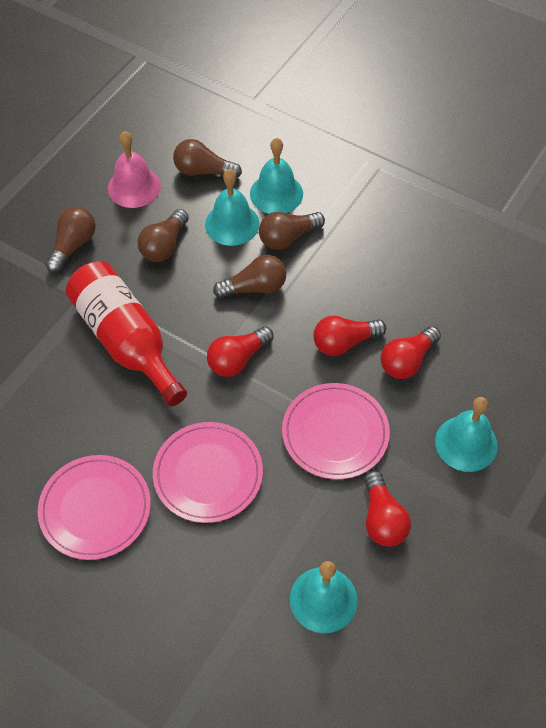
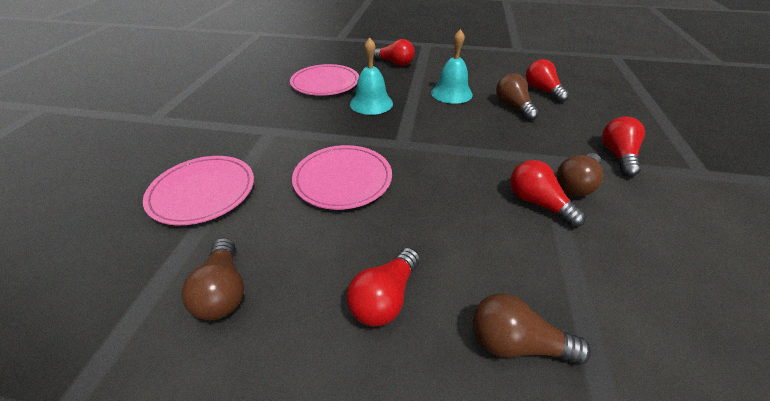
brown light bulb: [45,207,96,273] [137,209,189,262] [173,139,242,178] [213,255,286,298] [259,212,325,250] = 5 -> [181,238,244,320] [473,293,591,365] [496,73,539,121] [557,153,603,196] = 4
pink bell: [108,131,161,208] = 1 -> none = 0
red bottle: [66,261,187,406] = 1 -> none = 0
red light bulb: [207,326,274,377] [313,316,386,356] [364,471,411,547] [381,326,441,379] = 4 -> [347,248,420,327] [373,39,415,66] [510,160,586,227] [526,59,569,102] [602,116,645,177] = 5
turquoise bell: [205,169,259,246] [250,138,303,214] [290,561,358,633] [435,397,498,472] = 4 -> [350,38,393,115] [431,29,473,104] = 2

